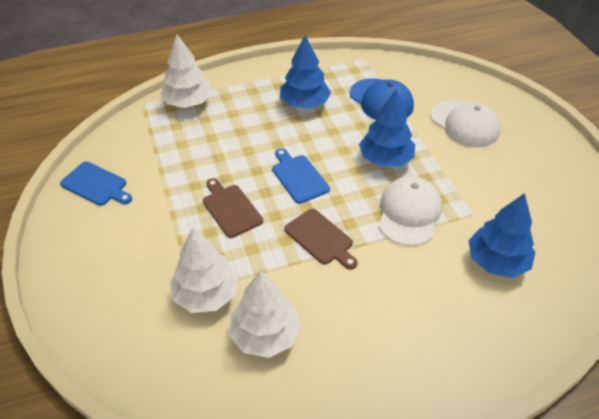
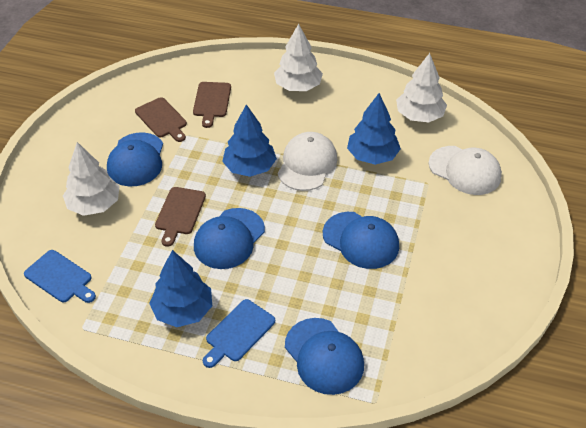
blue cap: [350,78,414,120] = 1 -> [107,132,163,187] [194,208,265,269] [285,318,364,395] [323,212,399,269] = 4
brown cutting board: [203,178,263,238] [284,209,358,270] = 2 -> [135,97,187,142] [155,187,206,247] [193,82,231,128] = 3

